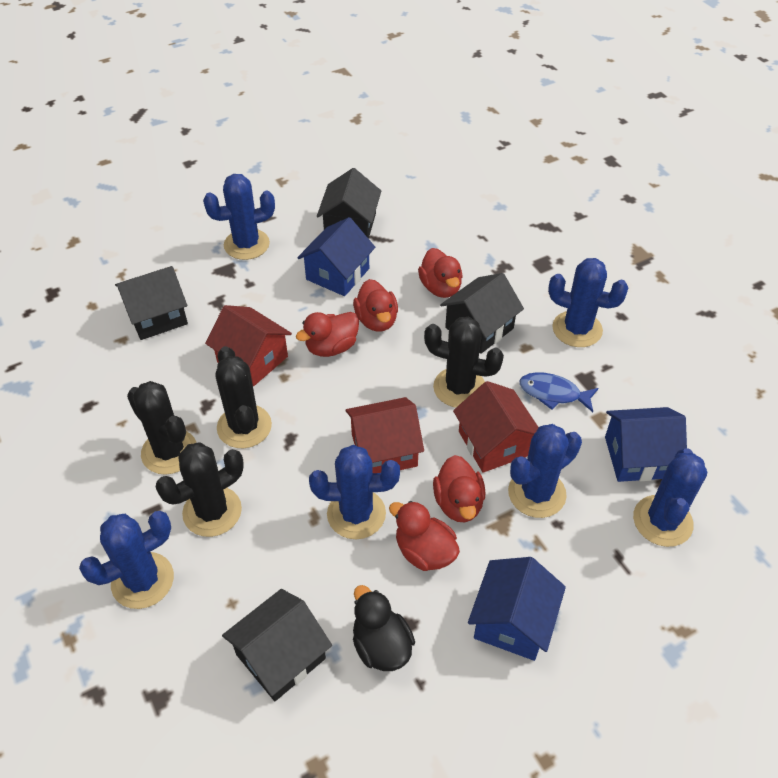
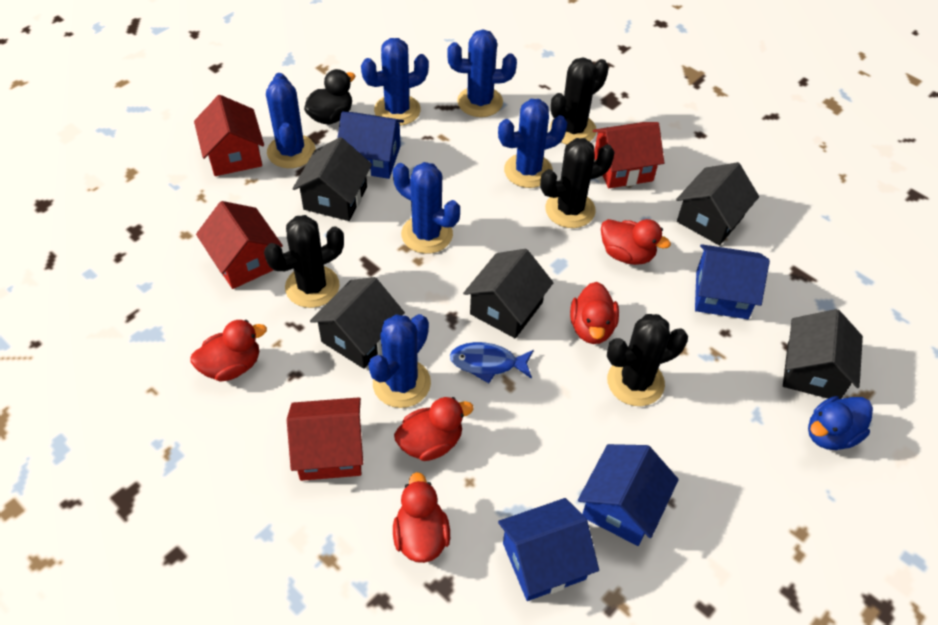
black house: [115,266,188,340] [222,589,332,701] [317,168,381,239] [440,273,524,354] = 4 -> [293,137,372,221] [310,277,405,369] [463,249,553,338] [676,162,759,245] [783,309,863,399] = 5
blue duck: none = 0 -> [808,396,873,450] = 1
blue house: [297,217,375,296] [468,557,566,661] [605,407,687,482] = 3 -> [338,112,404,179] [498,498,599,601] [578,444,679,546] [695,244,770,319] = 4
red house: [205,305,292,387] [346,397,424,473] [453,381,539,473] = 3 -> [194,95,264,176] [196,201,283,289] [287,397,363,481] [593,122,664,188] = 4

